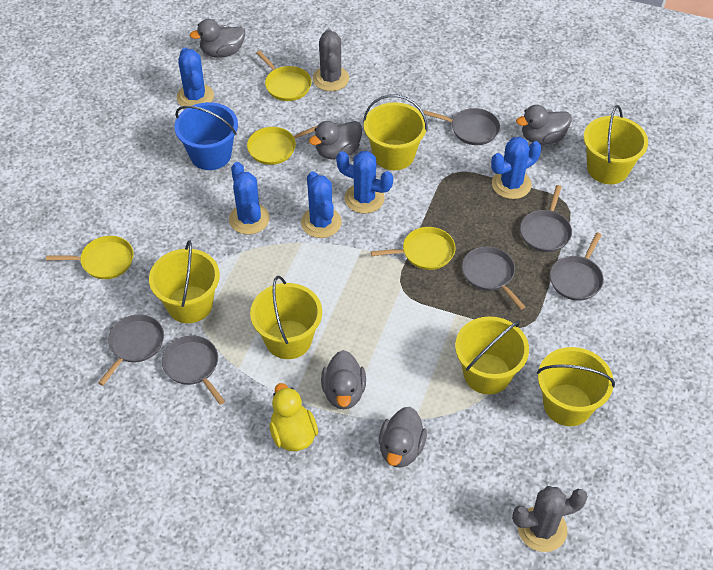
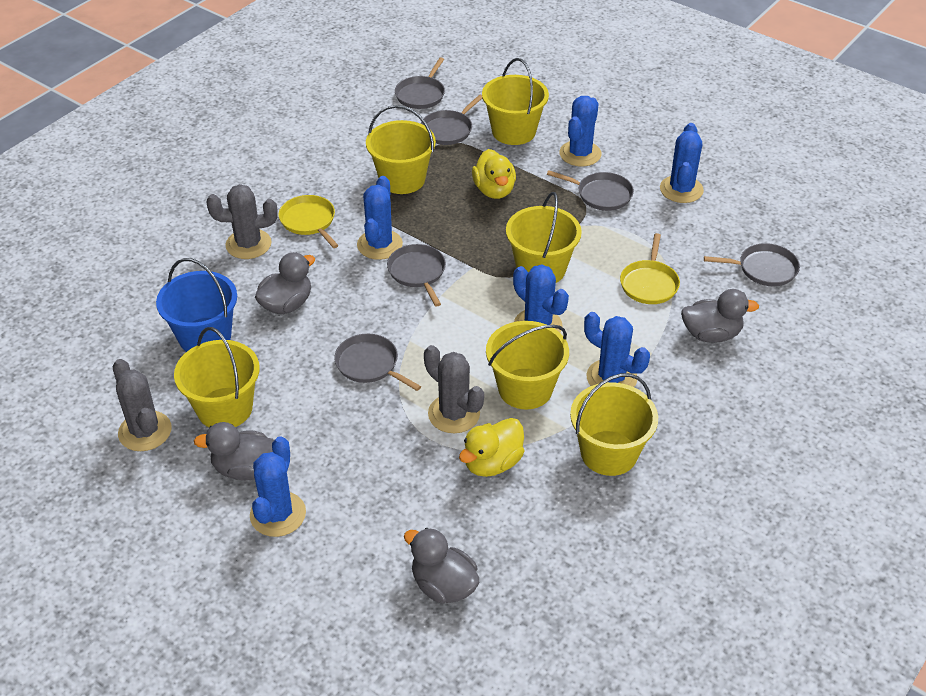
blue cactus: [177,48,214,106] [229,162,270,234] [301,171,342,238] [336,151,393,213] [491,137,541,199] = 5 -> [250,436,306,537] [357,176,403,260] [513,265,569,332] [559,96,602,166] [584,312,650,387] [660,123,704,203] = 6
grey cactus: [313,29,349,91] [512,486,588,552] = 2 -> [113,359,171,451] [207,184,277,259] [424,345,484,433] = 3
grey duck: [190,19,245,58] [309,121,362,159] [321,350,366,409] [379,407,427,467] [516,105,572,145] = 5 -> [194,422,274,480] [255,252,315,314] [404,528,479,604] [681,289,759,343] = 4
yellow duck: [269,383,318,451] = 1 -> [459,418,524,477] [472,149,516,199] = 2
yellow pan: [46,236,134,279] [247,125,318,165] [256,51,312,101] [371,227,455,270] = 4 -> [279,195,339,248] [620,233,680,304] = 2

